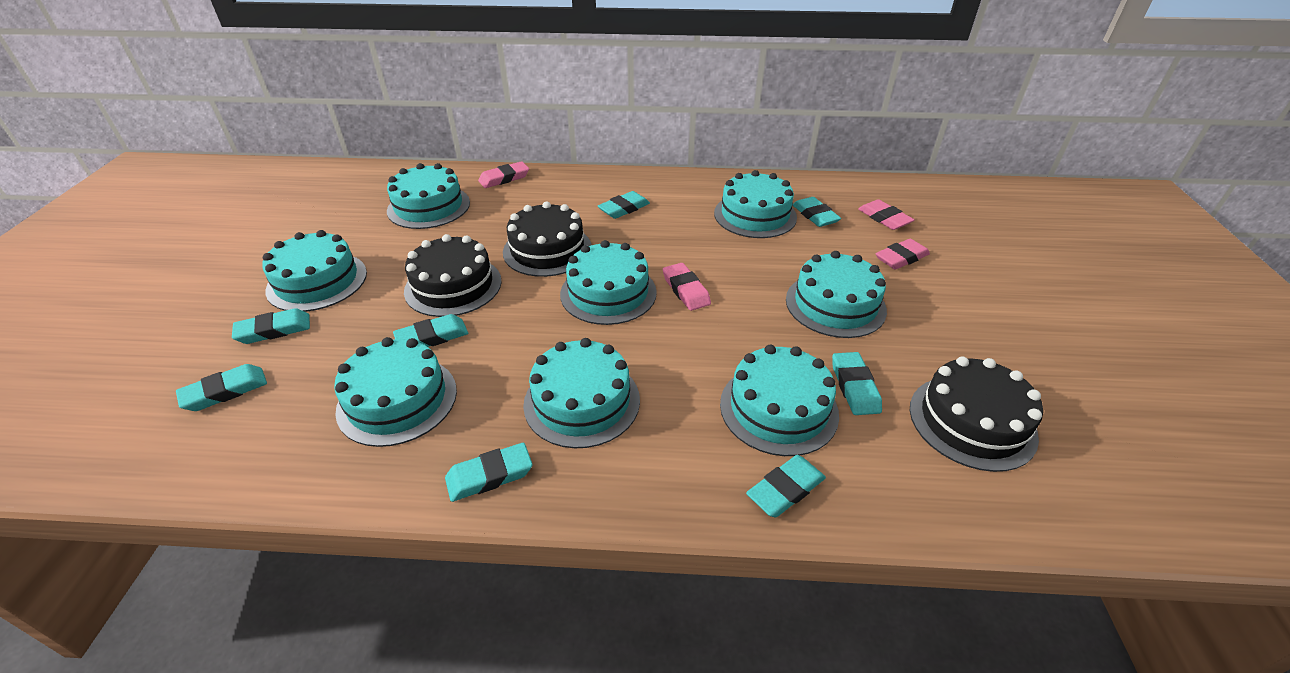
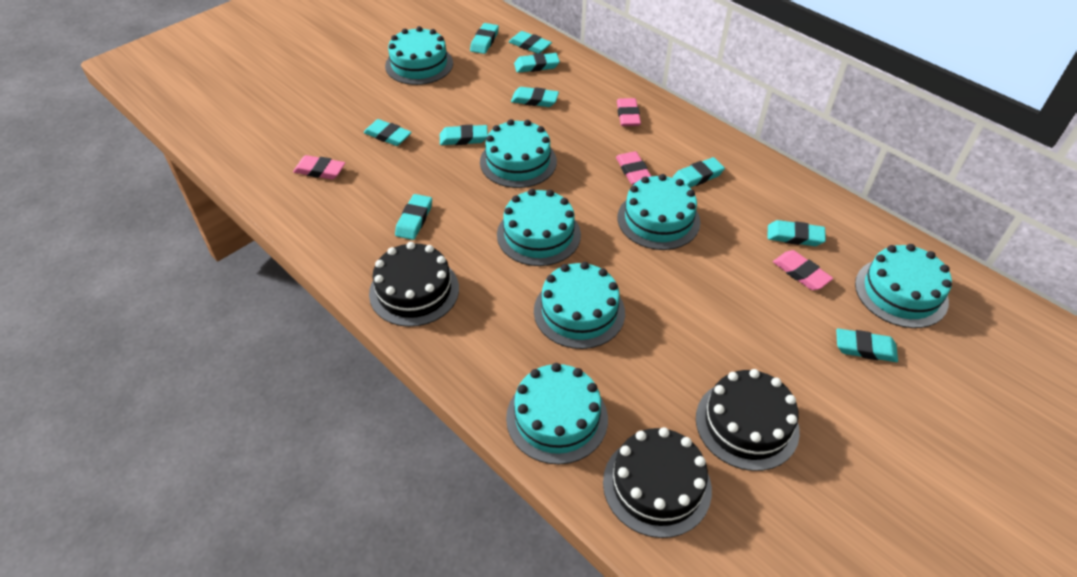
turquoise cake: [262,230,367,312] [334,337,457,447] [387,163,470,229] [523,338,640,448] [560,240,657,325] [714,170,797,238] [720,345,839,456] [786,251,887,338] = 8 -> [385,26,453,85] [480,119,557,188] [497,189,581,266] [506,363,608,465] [534,262,625,349] [617,174,700,250] [855,244,952,328] = 7
turquoise eraser: [176,364,267,411] [232,308,310,344] [393,314,468,347] [445,443,533,502] [598,191,650,219] [746,455,826,517] [793,197,841,227] [832,352,882,415] = 8 -> [364,119,412,146] [395,194,432,240] [440,125,488,145] [470,23,499,54] [509,31,552,54] [511,87,559,107] [514,53,560,73] [672,157,725,187] [767,220,826,246] [836,328,898,362] = 10

